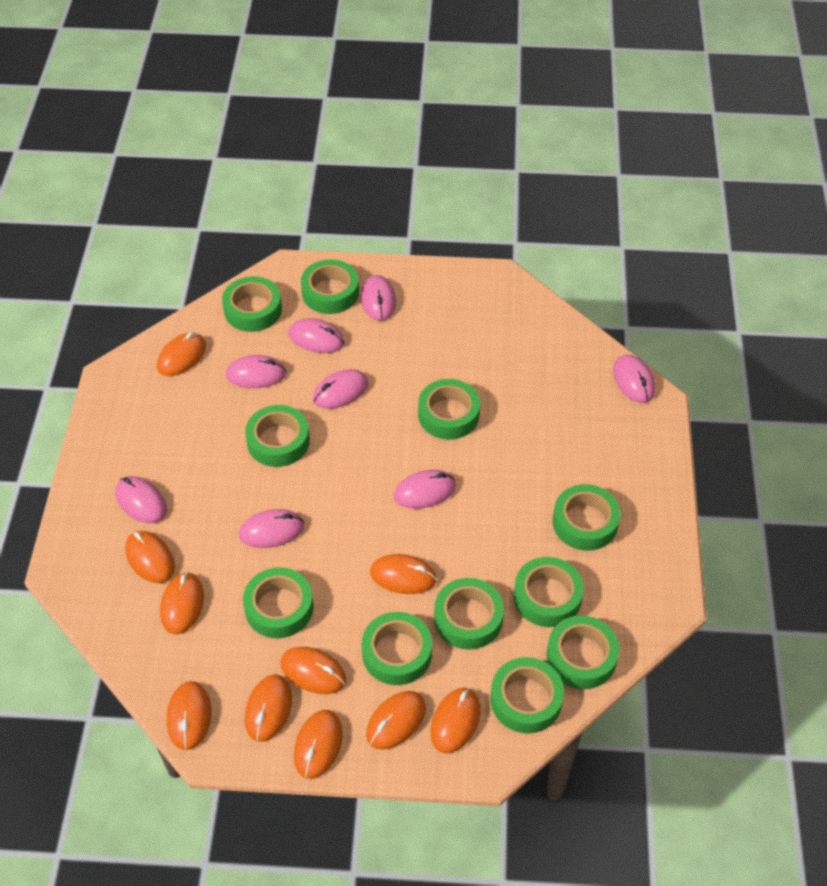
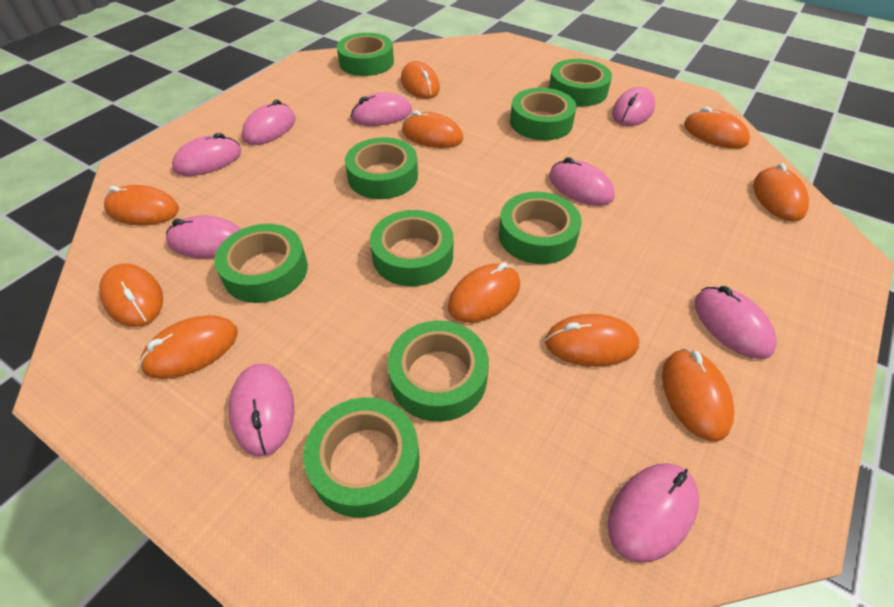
green tape: [222,276,282,332] [243,567,313,638] [245,405,310,467] [301,259,359,314] [362,612,432,685] [418,379,480,439] [434,578,504,649] [490,657,564,733] [514,557,584,627] [547,615,619,689] [553,484,621,551] = 11 -> [214,224,308,303] [304,397,419,518] [337,33,394,76] [345,137,418,199] [370,210,453,286] [387,321,489,422] [499,192,582,264] [510,88,577,140] [549,59,612,106] = 9
pink mouse: [116,476,167,523] [226,355,286,388] [239,509,304,548] [288,318,345,353] [313,369,368,409] [361,275,396,321] [394,470,456,509] [613,354,655,403] = 8 -> [166,215,241,258] [172,133,242,176] [229,364,294,457] [242,99,296,145] [351,92,412,126] [549,157,615,206] [608,463,699,563] [612,87,655,126] [694,286,777,359] = 9

